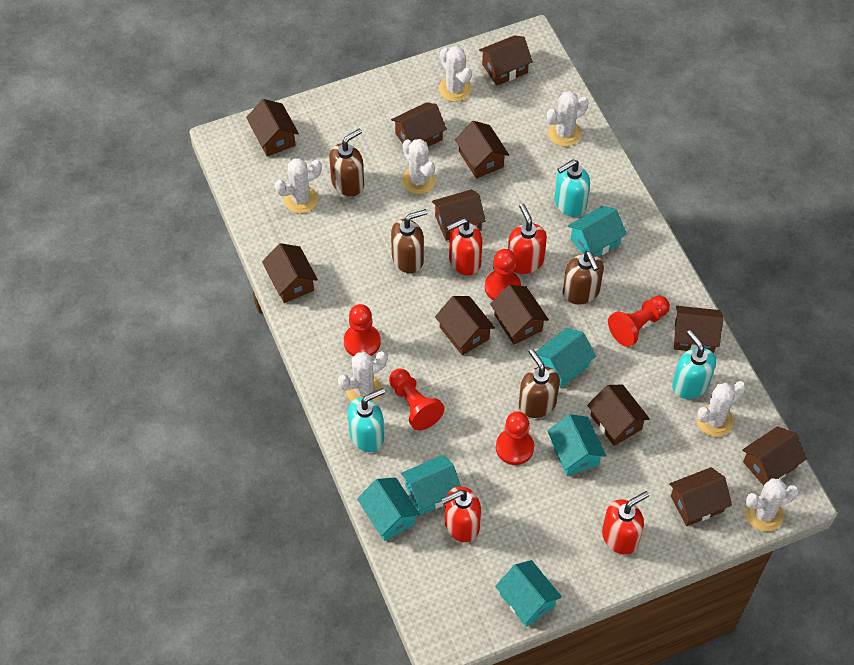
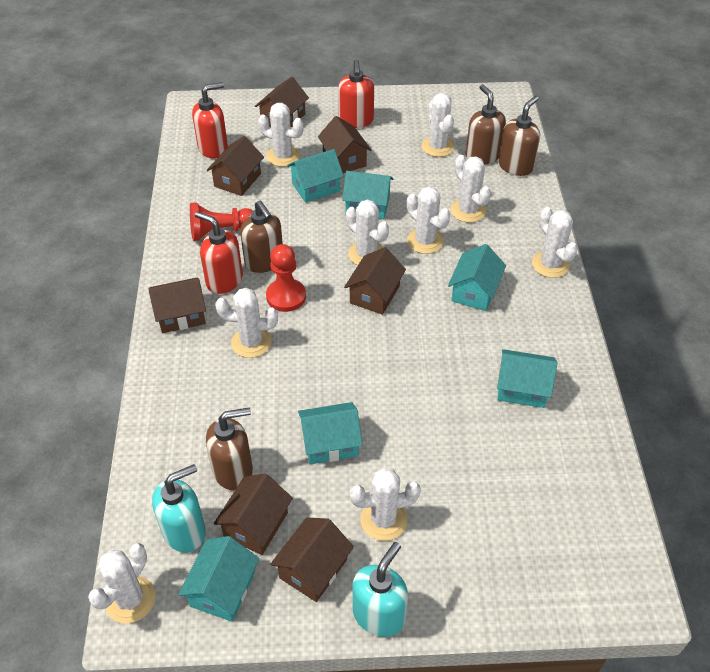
brown house: [246,99,299,157] [262,243,318,303] [391,102,447,147] [432,189,486,241] [435,296,495,355] [455,121,509,179] [479,35,533,86] [490,285,549,344] [587,384,650,446] [669,467,732,526] [674,306,723,353] [742,426,807,486] = 12 -> [148,277,206,333] [207,136,264,196] [214,473,293,555] [255,77,309,127] [270,518,354,602] [318,116,371,173] [344,247,406,315] = 7
red pawn: [344,304,381,357] [389,369,445,430] [485,249,521,300] [496,411,534,465] [608,296,670,347] = 5 -> [190,202,253,241] [266,244,306,312] = 2
red soap dispenser: [442,486,481,542] [446,218,482,275] [508,204,547,274] [602,491,649,555] = 4 -> [192,82,228,159] [195,211,243,294] [338,60,374,128] = 3
turquoise soap dispenser: [348,388,385,452] [554,160,590,217] [672,330,716,399] = 3 -> [152,464,206,553] [352,542,408,637] = 2
white cactus: [275,158,322,213] [338,351,387,402] [402,139,436,194] [439,46,472,102] [547,91,588,146] [697,381,746,437] [745,478,799,531] = 7 -> [88,543,155,624] [215,288,278,358] [258,103,303,167] [346,199,389,265] [350,468,421,541] [407,186,450,254] [422,93,455,157] [451,155,491,223] [532,207,578,278] = 9

